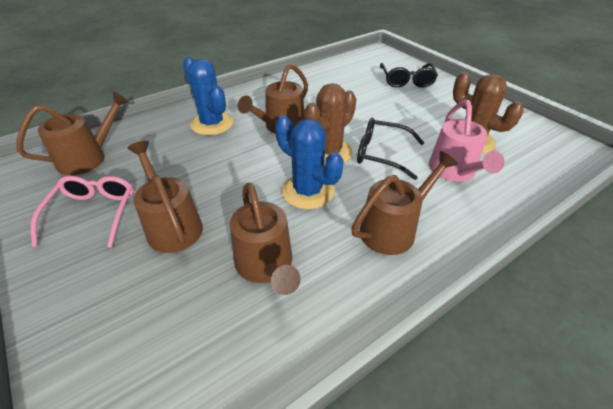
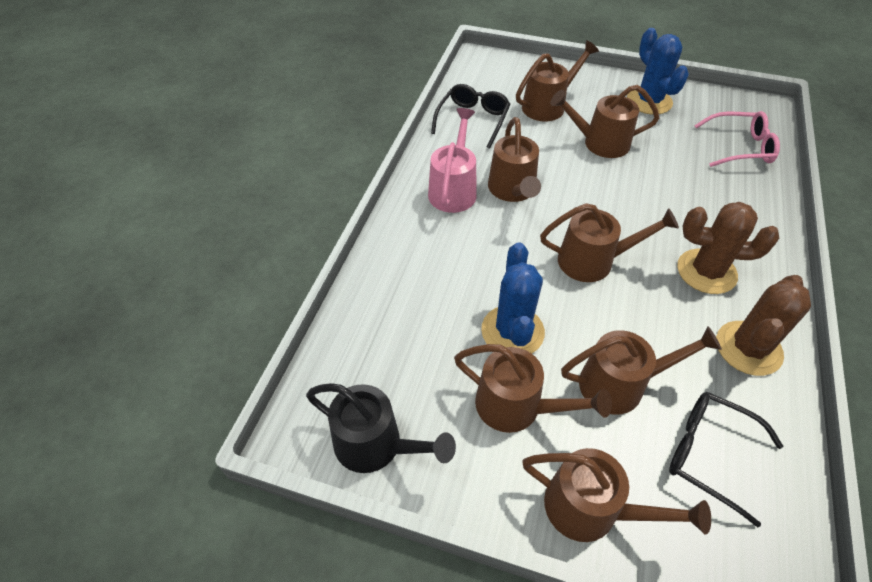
black watering can: none = 0 -> [306,383,456,473] = 1
brown watering can: [17,91,129,176] [127,141,203,253] [230,183,301,295] [238,64,308,134] [351,151,458,255] = 5 -> [454,344,612,433] [488,117,541,202] [516,40,599,122] [522,448,711,542] [540,203,679,282] [550,85,659,158] [561,326,722,415] = 7

